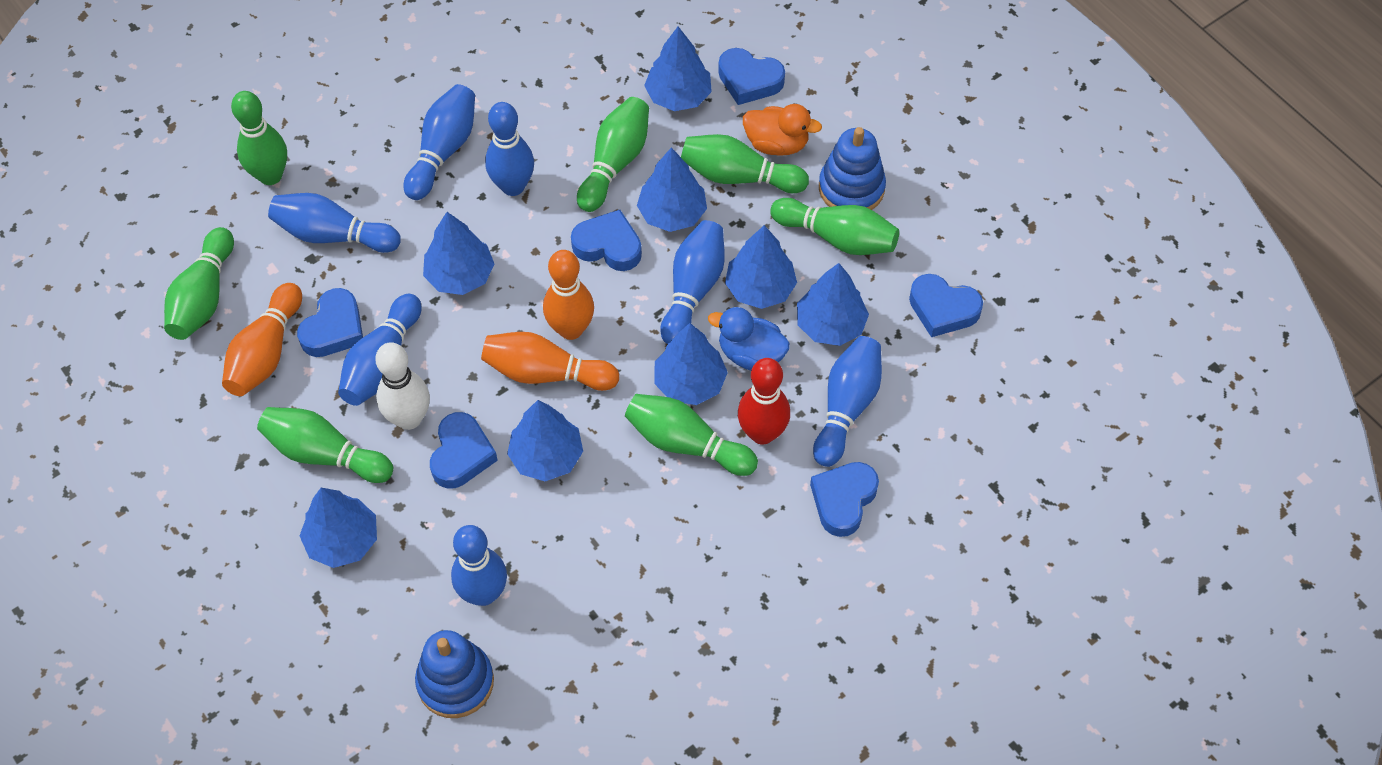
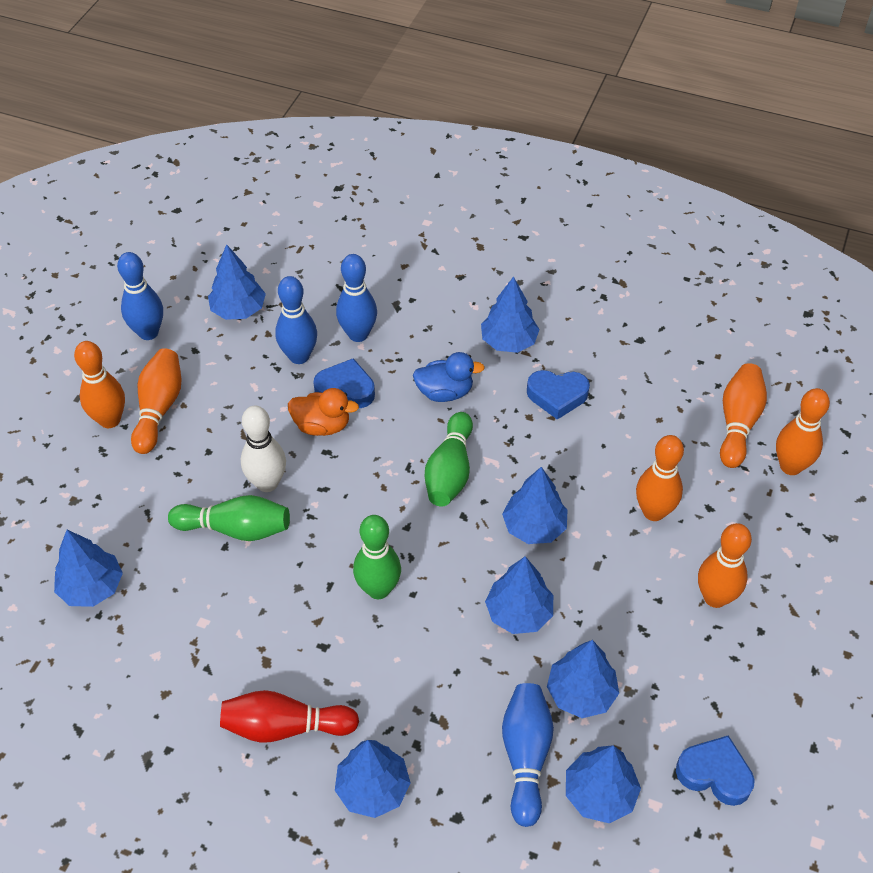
blue bowling pin: [268,193,401,253] [338,294,422,406] [403,84,475,200] [451,525,507,606] [485,102,534,196] [660,220,725,344] [813,336,882,467] = 7 -> [117,252,163,340] [275,276,317,364] [336,254,377,342] [502,683,554,827] = 4
blue heart: [297,288,363,357] [430,412,498,489] [571,210,642,271] [718,48,785,105] [810,462,879,537] [909,274,983,337] = 6 -> [313,358,375,408] [527,370,590,420] [676,735,755,806] = 3
blue stacking toy: [415,630,494,718] [819,127,886,210] = 2 -> none = 0
green bowling pin: [164,227,234,340] [231,91,287,185] [257,407,393,483] [577,97,649,212] [625,394,758,476] [681,134,809,193] [770,198,899,255] = 7 -> [168,495,290,541] [353,515,401,599] [425,412,473,506] = 3
orange bowling pin: [222,283,302,396] [481,332,619,391] [543,250,594,340] = 3 -> [74,341,125,428] [131,348,181,454] [636,435,684,521] [698,523,752,608] [720,363,767,468] [776,388,830,475] = 6

